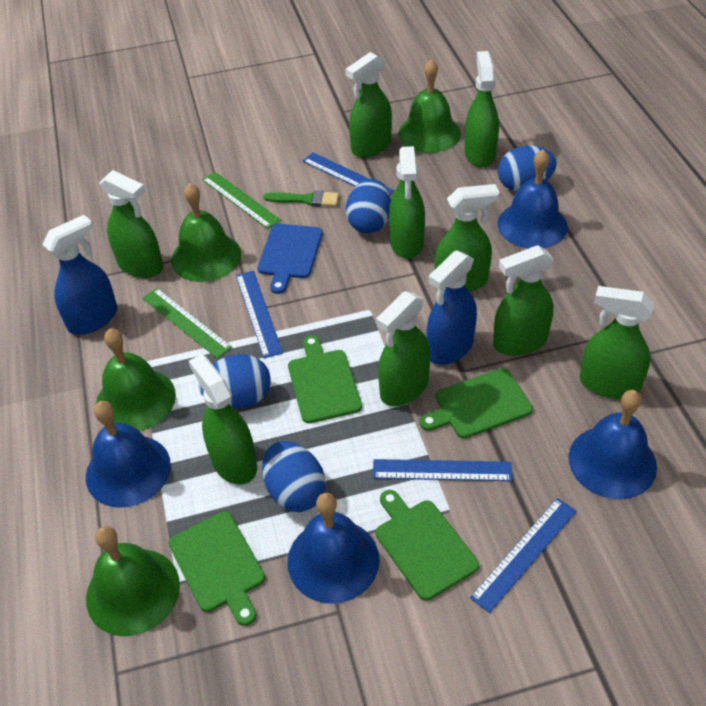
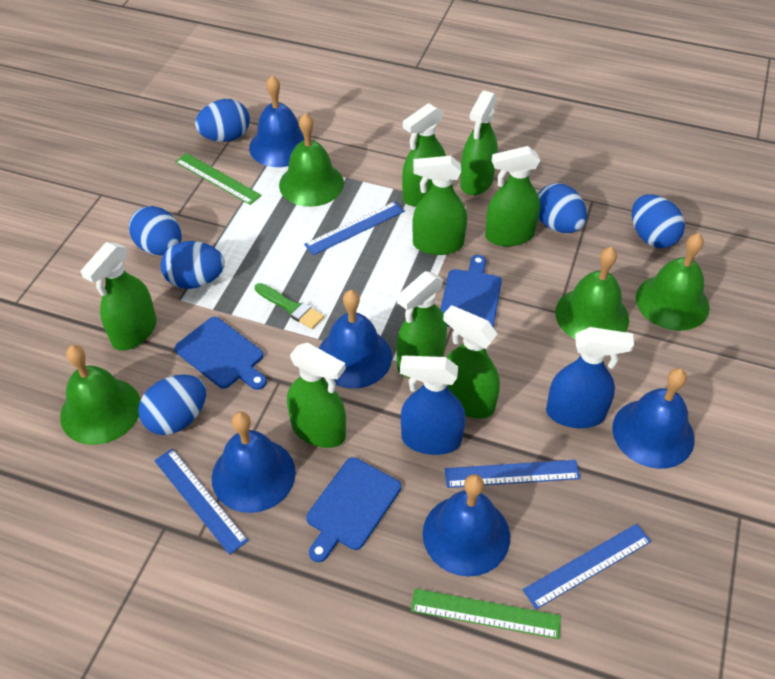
blue bell: [86,401,171,508] [287,493,380,604] [497,149,568,249] [569,390,657,499] = 4 -> [212,412,296,513] [249,76,304,167] [319,290,392,389] [423,474,510,577] [612,368,695,469] = 5
blue cutting board: [257,223,323,294] = 1 -> [174,317,267,390] [306,457,401,562] [440,255,502,328] = 3
blue egg: [199,354,271,408] [262,441,325,512] [346,179,391,233] [498,145,557,191] = 4 -> [129,206,181,255] [138,375,206,435] [161,241,225,289] [195,99,250,142] [538,183,587,233] [632,195,685,248] = 6
green cutting board: [169,511,265,626] [288,335,362,423] [376,490,479,601] [420,368,533,438] = 4 -> none = 0
green spray bottle: [99,170,163,278] [189,354,257,485] [346,52,392,157] [376,291,431,406] [389,146,425,259] [435,184,500,292] [465,51,499,167] [493,245,554,356] [580,286,654,399] = 9 -> [80,242,157,351] [287,342,346,448] [396,271,447,378] [402,103,446,207] [412,156,467,255] [443,305,500,419] [460,91,498,195] [485,146,540,246] = 8

